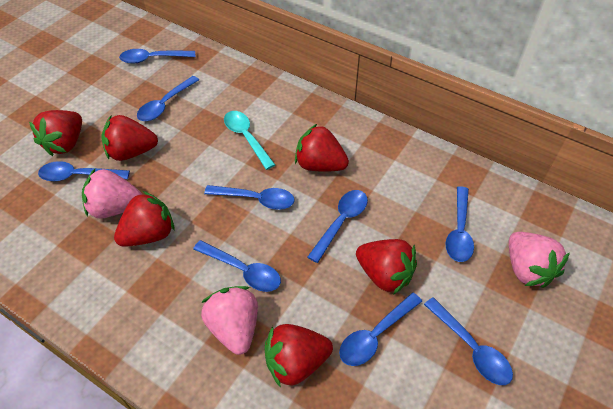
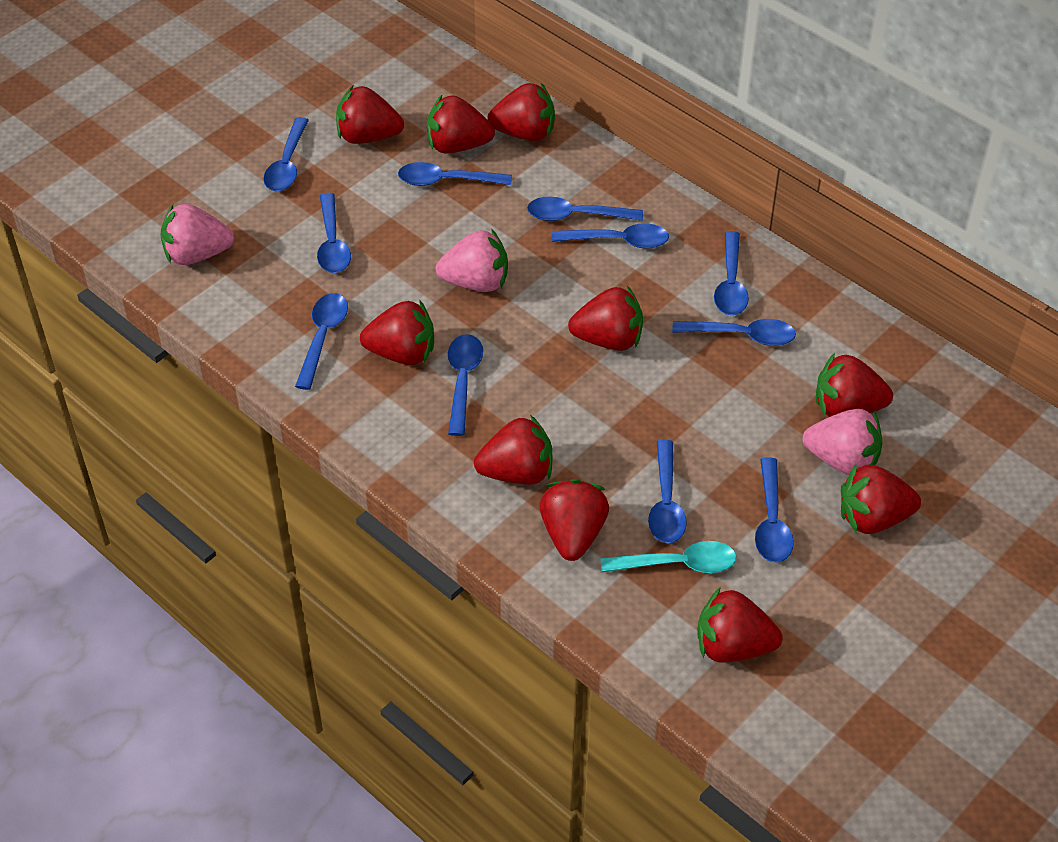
blue spoon: [38,161,130,181] [119,49,195,64] [137,76,199,121] [193,240,281,292] [204,185,294,210] [308,190,368,263] [339,292,422,366] [424,297,513,385] [446,186,474,262] = 9 -> [263,117,309,191] [295,293,348,390] [317,193,351,273] [398,162,512,186] [448,334,483,436] [527,196,643,221] [551,223,669,249] [648,440,687,543] [672,319,796,346] [714,231,749,315] [755,457,794,563] = 11
red strawberry: [29,110,82,156] [101,115,158,161] [114,191,174,247] [265,324,333,388] [295,124,349,172] [356,239,417,295] = 6 -> [336,86,404,144] [360,300,434,365] [427,95,495,153] [474,415,552,485] [487,83,555,141] [540,479,609,561] [568,286,643,351] [697,587,783,663] [816,353,893,417] [841,464,921,534] = 10

